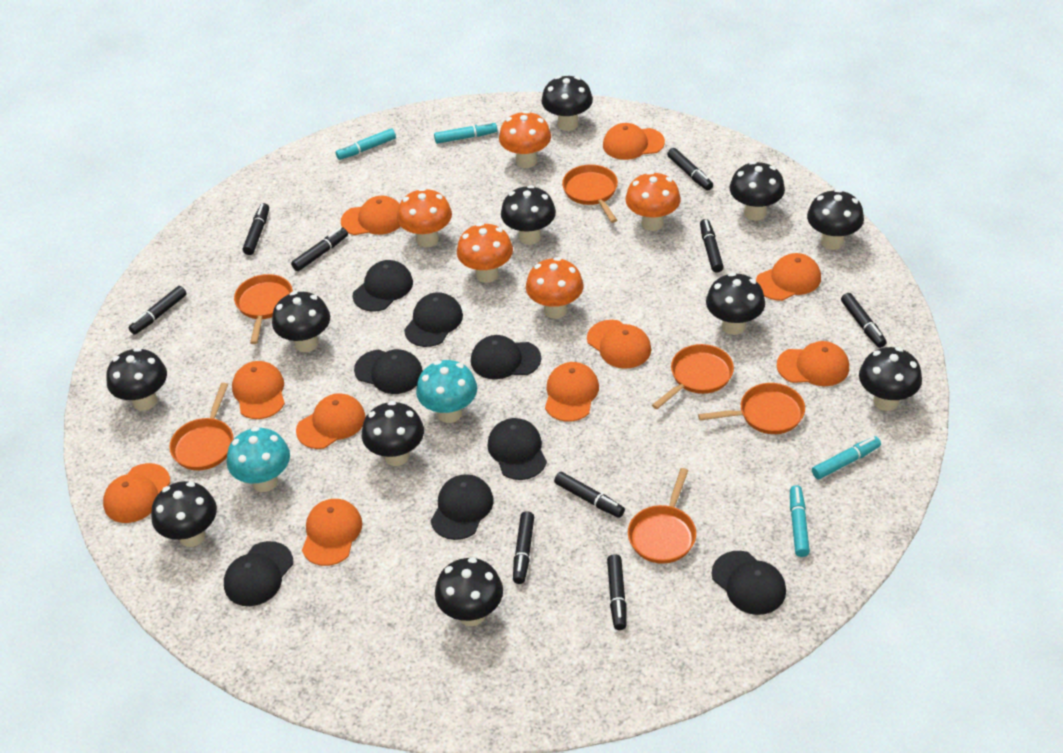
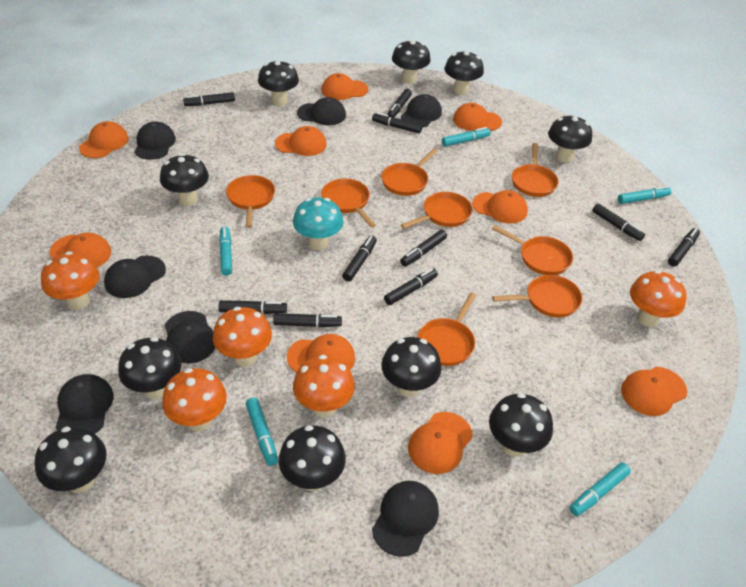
black cap: [224,541,293,606] [352,260,413,312] [354,349,423,394] [404,292,463,347] [431,474,494,540] [471,335,541,379] [487,418,547,480] [711,551,786,615] = 8 -> [55,374,114,434] [104,255,166,298] [134,122,176,160] [165,311,215,363] [297,97,346,125] [372,481,439,557] [401,94,442,127] = 7
black marker: [128,286,187,335] [243,203,269,255] [291,228,348,271] [513,511,534,584] [554,472,625,518] [607,554,626,630] [667,148,713,190] [700,219,724,273] [841,293,887,348] = 9 -> [183,92,235,106] [219,300,287,314] [273,313,342,327] [342,236,377,281] [372,112,422,134] [384,268,438,305] [387,89,412,117] [400,230,447,266] [592,204,645,241] [668,228,700,267] = 10
black mushroom: [106,348,167,411] [151,481,217,547] [272,291,330,352] [362,401,424,466] [435,557,503,626] [501,185,556,245] [542,76,593,131] [706,273,765,335] [730,161,785,220] [807,189,864,250] [859,347,922,411] = 11 -> [35,426,106,493] [118,337,181,399] [160,154,209,206] [258,60,299,106] [278,425,346,491] [381,337,442,397] [392,40,431,84] [445,50,484,95] [489,393,553,457] [548,115,592,163] = 10
orange cap: [103,463,170,523] [232,361,285,419] [296,393,366,449] [302,499,363,566] [341,196,401,235] [545,362,599,422] [587,320,651,369] [603,123,665,160] [756,253,821,301] [777,341,849,386] = 10 -> [49,233,111,267] [79,121,129,158] [275,126,327,156] [287,334,355,372] [321,73,368,100] [408,412,473,474] [453,103,502,131] [472,190,528,223] [621,367,687,416] = 9
orange pan: [169,383,233,470] [234,274,293,344] [562,164,618,223] [628,468,696,564] [652,344,734,409] [698,383,805,434] = 6 -> [226,175,275,228] [321,179,376,228] [381,148,438,196] [401,192,473,229] [417,293,476,366] [492,225,573,275] [492,275,582,318] [512,143,559,197] = 8
turquoise marker: [336,129,396,160] [434,122,497,144] [790,485,810,557] [812,436,881,479] = 4 -> [219,227,232,276] [246,397,278,466] [442,127,491,147] [569,462,631,516] [618,186,671,204] = 5
turquoise mushroom: [227,427,290,492] [416,360,477,423] = 2 -> [293,197,343,250] = 1

